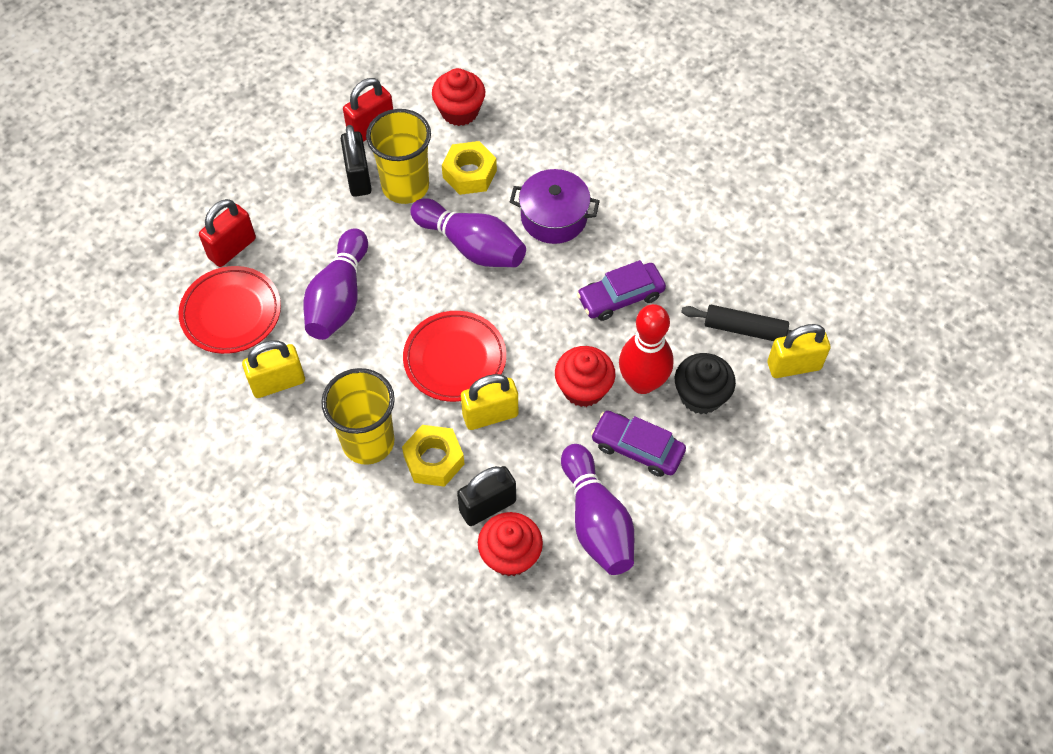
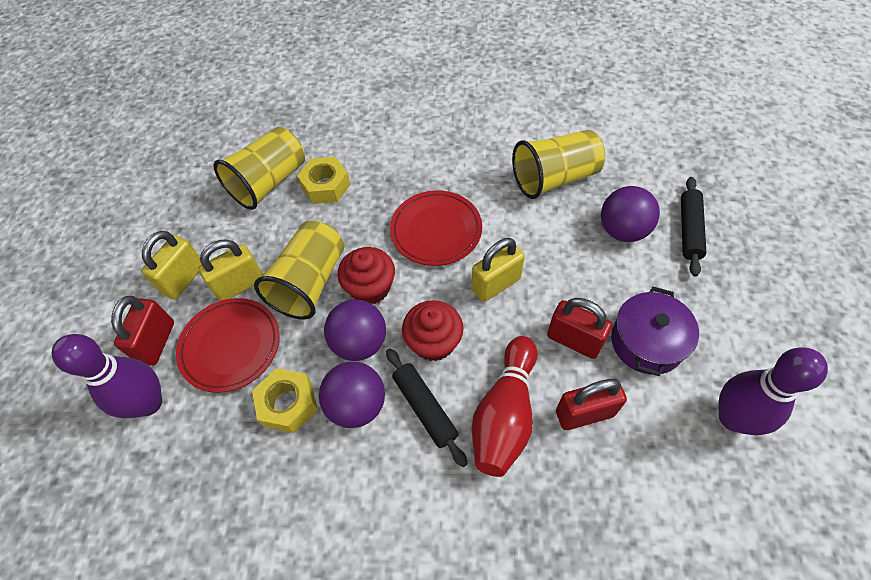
black cupcake: [675,353,736,414] = 1 -> none = 0
black padlock: [341,125,372,197] [457,466,516,526] = 2 -> none = 0
black rolling pin: [681,305,793,341] = 1 -> [386,348,467,467] [681,177,706,277] = 2
purple ball: none = 0 -> [319,362,385,428] [324,299,386,361] [601,186,660,242] = 3
purple bowling pin: [303,228,368,340] [411,198,526,267] [561,444,634,575] = 3 -> [52,334,162,418] [718,347,828,435] = 2
purple car: [577,260,666,321] [591,411,686,477] = 2 -> none = 0
red cupcake: [432,68,485,126] [478,512,543,577] [555,346,616,407] = 3 -> [337,247,395,304] [402,300,464,361] = 2
red padlock: [199,199,256,267] [343,78,393,142] = 2 -> [111,296,174,366] [547,298,612,359] [556,379,627,430] = 3
yellow cup: [321,368,395,465] [366,109,431,204] = 2 -> [214,127,305,210] [254,221,344,320] [512,130,605,199] = 3

